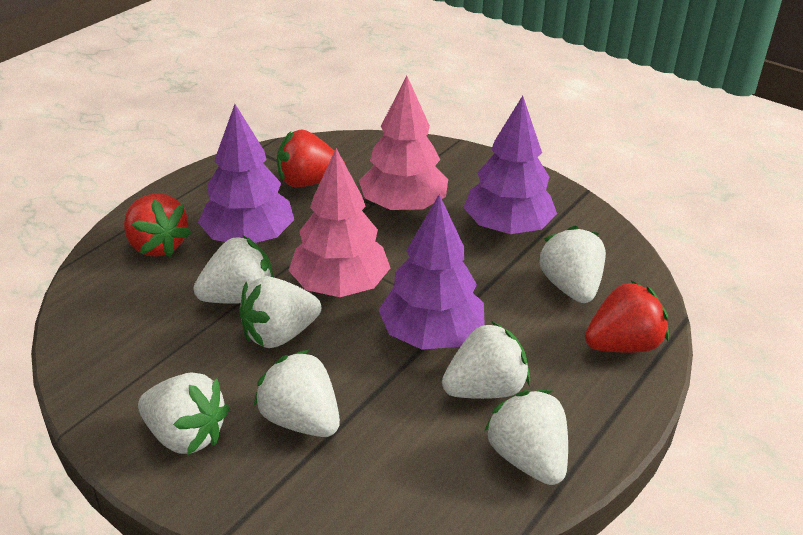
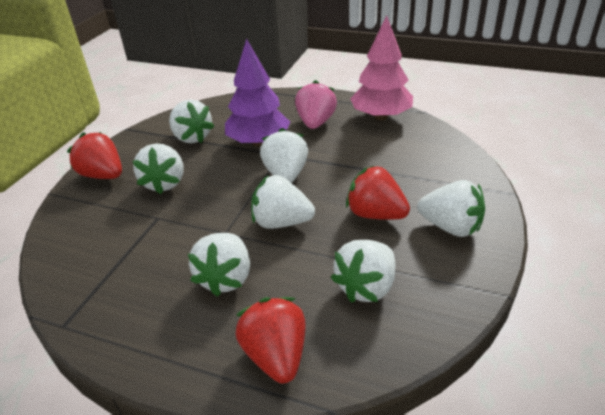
pink strawberry: none = 0 -> [295,80,337,129] = 1
pink tree: [288,148,390,297] [359,76,448,212] = 2 -> [350,16,413,120] = 1
purple tree: [198,104,294,243] [379,194,485,350] [463,96,557,234] = 3 -> [225,38,290,146] = 1

